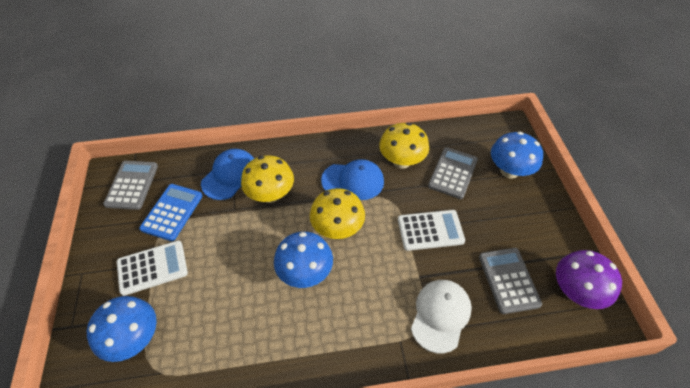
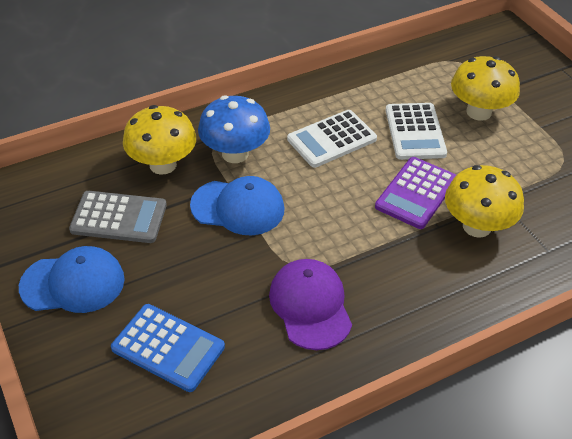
blue mushroom: [87,296,157,362] [274,232,333,288] [491,132,543,179] = 3 -> [198,95,270,163] = 1
grey calculator: [103,161,158,210] [428,147,478,199] [479,248,542,314] = 3 -> [69,191,167,243] = 1
purple calculator: none = 0 -> [375,157,456,229] = 1
purple cap: none = 0 -> [269,259,352,350] = 1
purple mushroom: [556,250,622,309] = 1 -> none = 0
white cap: [411,280,472,353] = 1 -> none = 0

